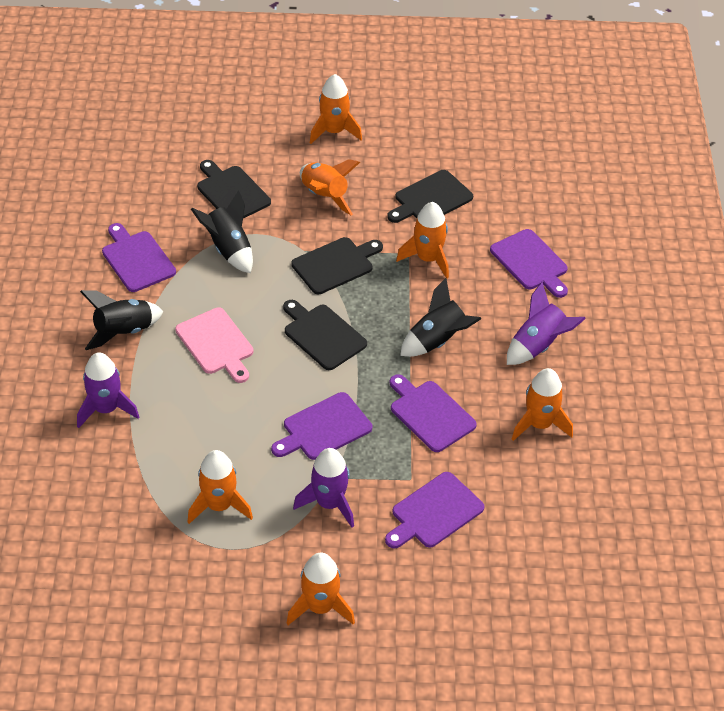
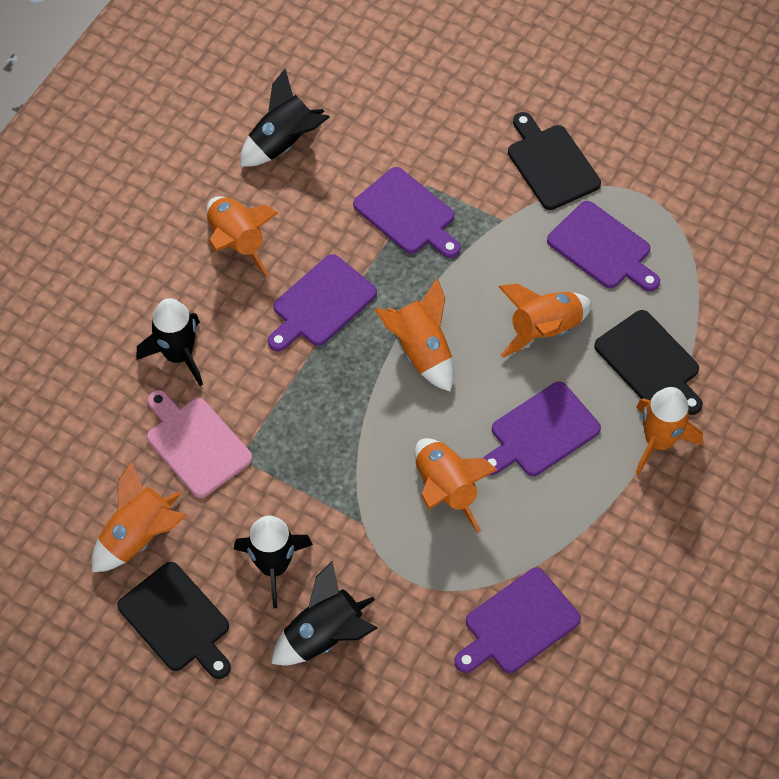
black cutting board: [197,160,271,218] [283,300,367,370] [291,237,383,294] [387,170,473,223] = 4 -> [118,562,231,679] [508,112,601,210] [594,310,703,415] = 3
black rocket: [80,290,163,350] [191,190,253,273] [400,278,481,357] = 3 -> [137,298,203,386] [234,516,313,608] [240,69,330,167] [271,561,378,665] = 4
purple rocket: [77,352,139,428] [293,448,354,527] [507,282,586,365] = 3 -> none = 0

